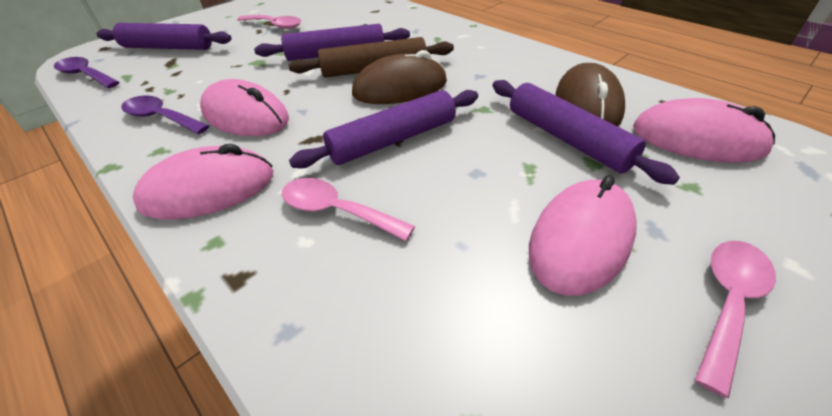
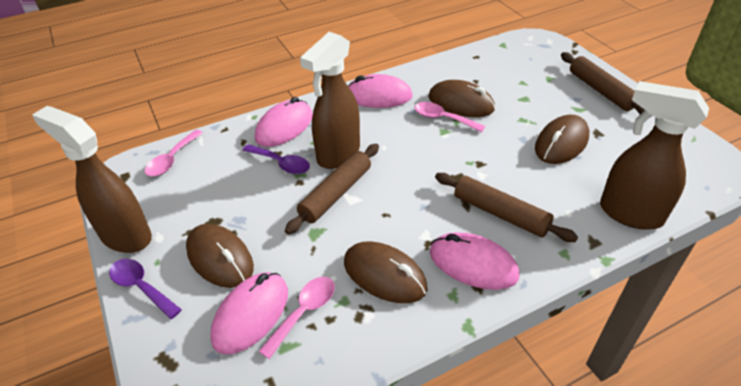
brown mouse: [352,50,447,104] [555,63,625,126] = 2 -> [186,224,254,288] [344,241,427,303] [428,80,495,117] [535,115,589,164] = 4
brown rolling pin: [289,37,454,78] = 1 -> [285,144,379,234] [435,173,578,242] [561,52,652,117] = 3
brown spray bottle: none = 0 -> [32,106,152,253] [300,32,360,169] [600,81,709,230] = 3
purple rolling pin: [96,23,232,50] [254,24,410,61] [289,90,478,169] [492,80,680,185] = 4 -> none = 0

